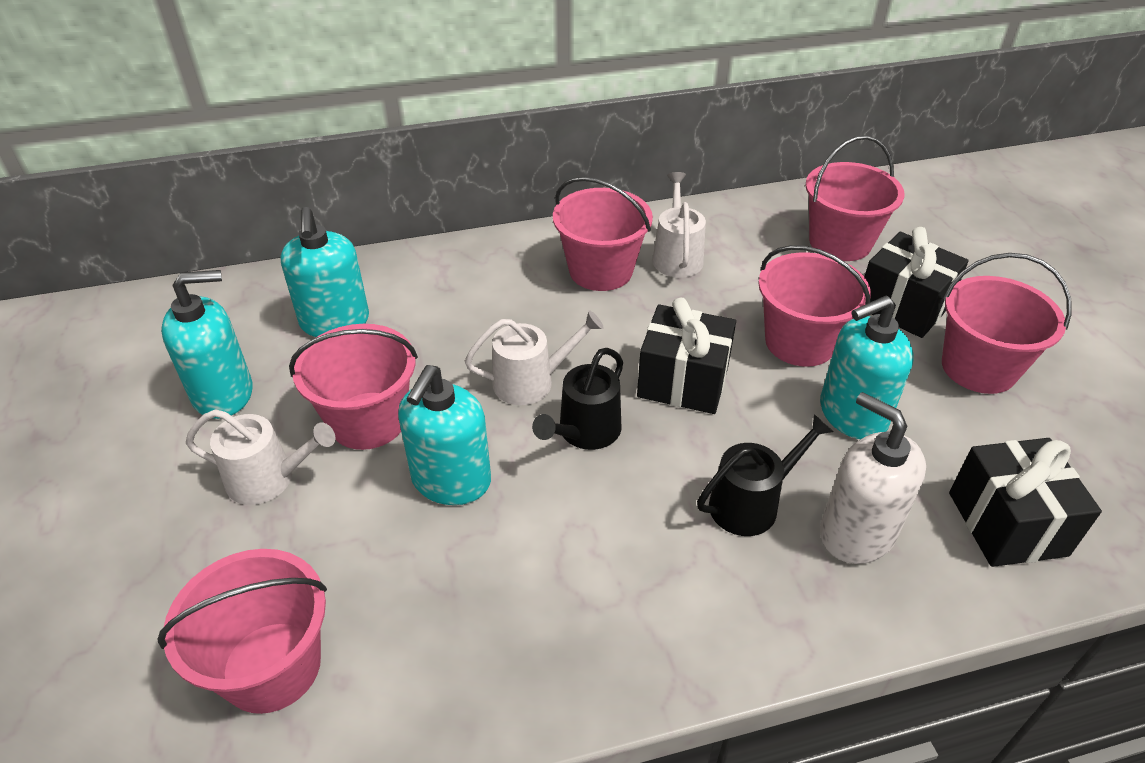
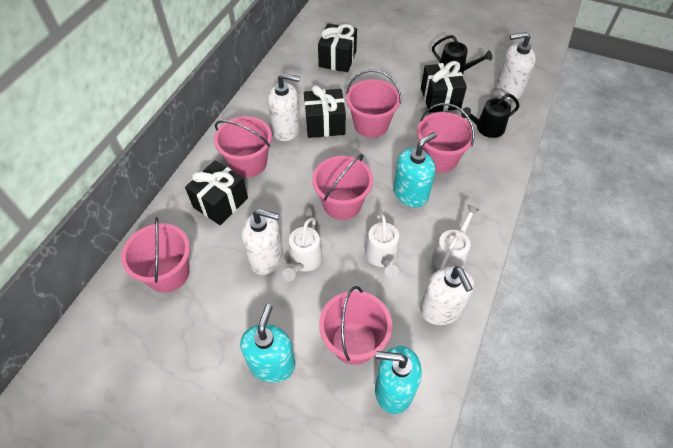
black gift: [637,297,736,414] [865,227,969,338] [949,438,1102,567] = 3 -> [185,160,248,225] [304,85,346,138] [318,23,357,72] [421,61,467,113] = 4
turquoise soap dispenser: [161,270,252,419] [280,207,369,337] [398,365,491,505] [820,296,914,439] = 4 -> [240,304,295,383] [375,346,422,414] [393,132,437,207] = 3
white soap dispenser: [820,392,926,564] = 1 -> [242,209,283,275] [267,73,301,141] [420,266,474,325] [496,32,536,100] = 4

